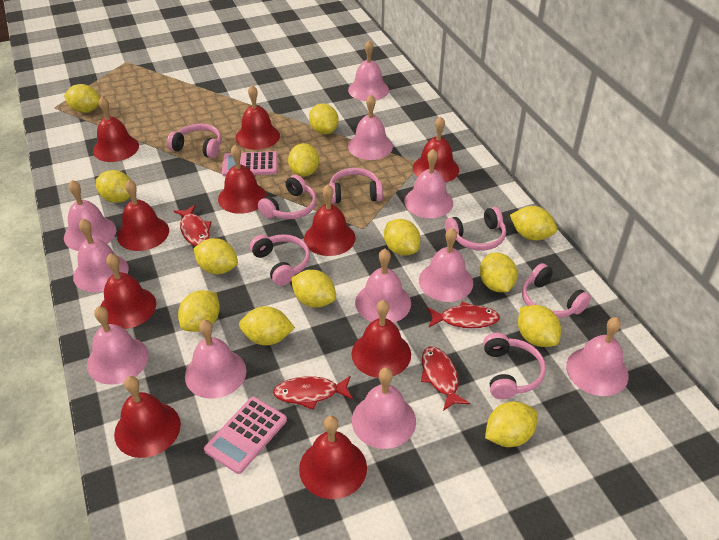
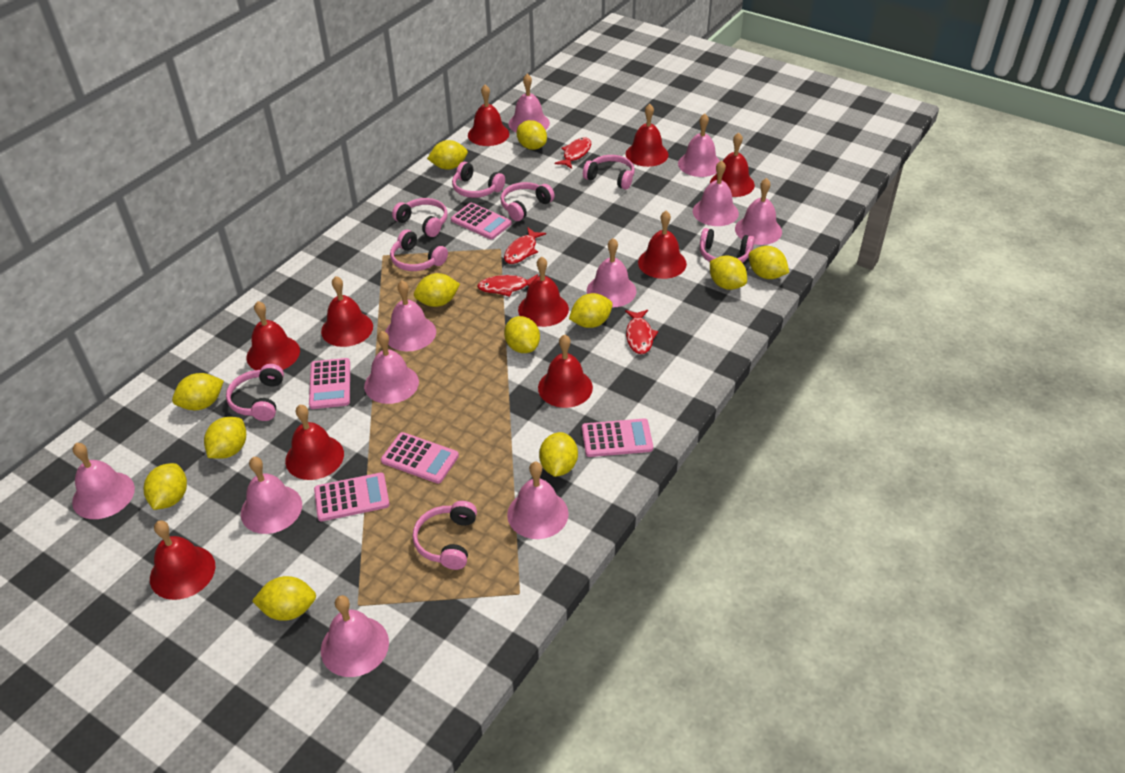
pink calculator: [204,397,287,474] [222,151,277,176] = 2 -> [309,358,350,409] [314,473,390,521] [381,432,459,484] [451,203,512,240] [582,419,653,457] = 5
pink headphones: [167,123,221,158] [250,234,310,286] [258,175,316,219] [329,168,383,204] [445,207,506,251] [483,333,546,399] [522,263,591,318] = 7 -> [226,364,284,421] [390,230,448,271] [392,198,448,237] [412,501,477,570] [452,162,505,198] [500,182,555,221] [583,155,634,190] [700,228,755,263] = 8
yellow lemon: [64,84,100,113] [96,170,131,203] [178,290,220,332] [193,238,238,274] [239,306,295,346] [288,143,319,177] [291,270,336,308] [309,103,339,134] [384,219,421,256] [480,253,517,292] [485,401,537,447] [510,206,557,240] [518,305,561,347] = 13 -> [144,463,187,510] [172,373,224,410] [204,417,246,459] [252,576,316,621] [414,273,460,307] [427,140,468,170] [504,316,540,353] [517,120,547,150] [539,432,578,477] [569,293,613,328] [710,256,747,290] [748,246,789,279] = 12

